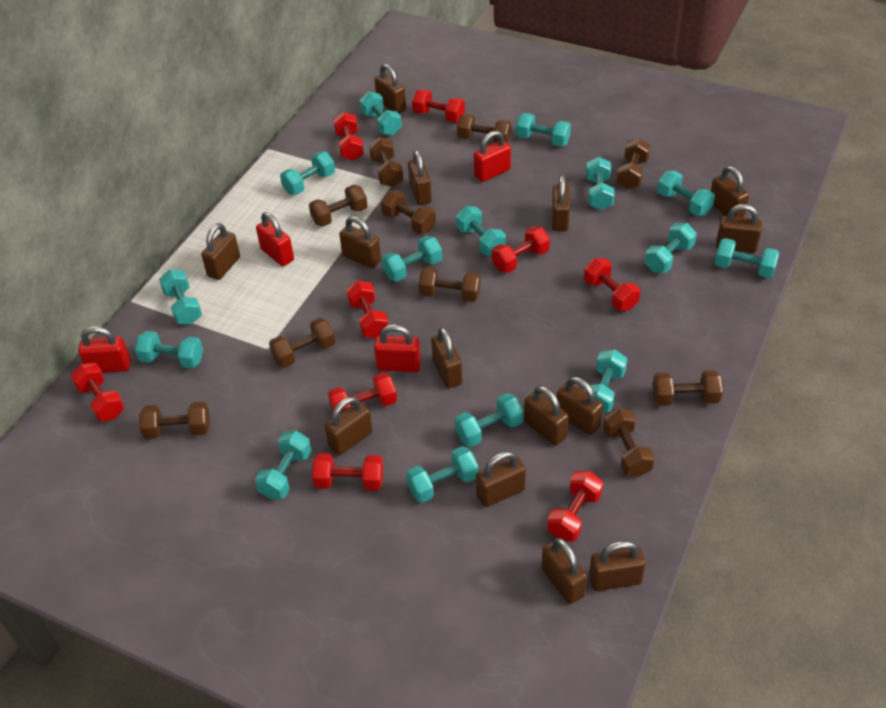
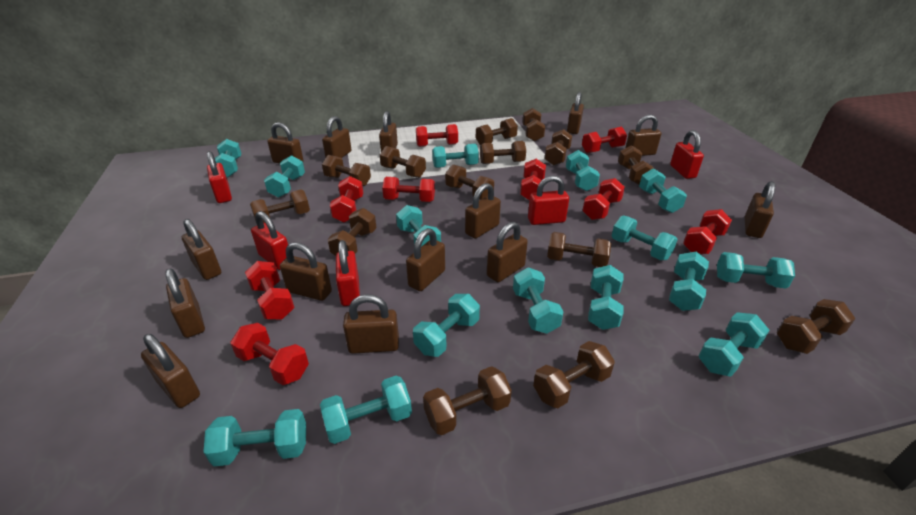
brown dumbbell: [139,402,210,439] [269,318,336,368] [309,185,368,227] [369,137,403,187] [381,190,436,234] [419,267,481,302] [457,114,511,143] [603,408,655,477] [616,138,651,189] [653,370,723,406] = 10 -> [250,190,310,224] [322,155,371,186] [328,208,377,256] [380,146,426,178] [423,366,512,435] [445,164,494,200] [476,118,518,145] [480,141,526,164] [523,108,545,141] [533,341,615,408] [544,129,572,166] [547,232,611,267] [618,145,654,185] [777,299,856,354] = 14
red padlock: [78,326,131,373] [256,212,294,266] [374,324,421,372] [474,131,511,182] = 4 -> [207,151,232,203] [251,211,288,270] [336,240,360,306] [528,175,569,225] [670,130,704,179] = 5

